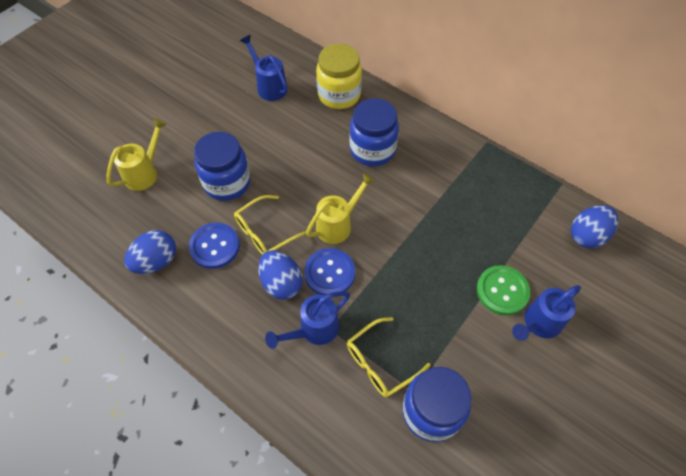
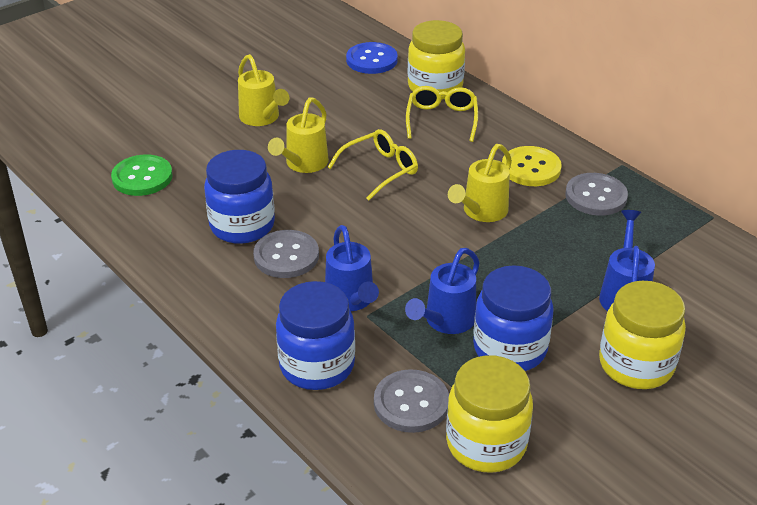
blue button: [189,223,240,269] [304,248,355,295] = 2 -> [346,42,398,74] = 1
blue egg: [124,230,176,274] [258,250,302,300] [571,205,618,248] = 3 -> none = 0
grey button: none = 0 -> [253,230,319,278] [374,369,449,433] [565,173,628,216] = 3
yellow button: none = 0 -> [502,146,562,186] = 1
yellow jar: [316,44,362,109] = 1 -> [408,20,465,99] [446,355,533,473] [599,281,686,389] = 3
yellow watering can: [107,118,167,191] [306,173,375,244] = 2 -> [238,54,289,126] [268,97,329,173] [448,144,512,222] = 3

